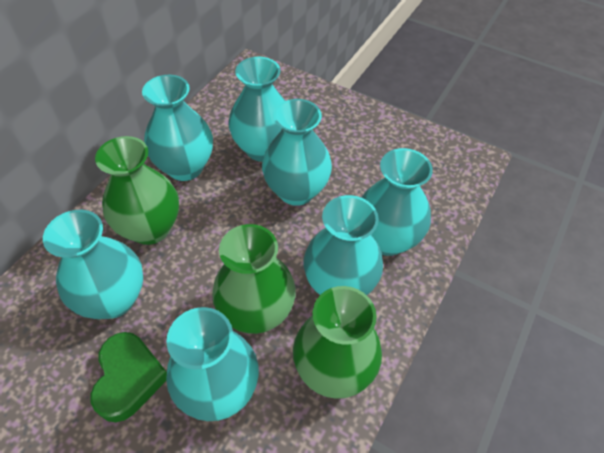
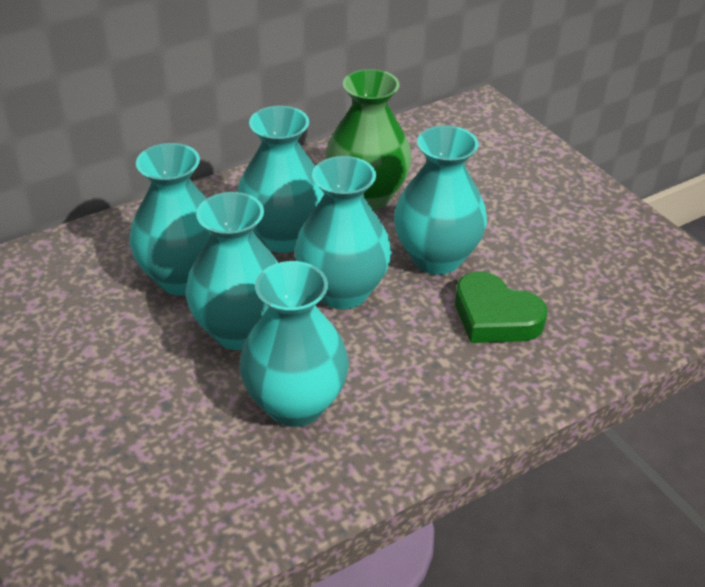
green vase: [95,136,179,245] [212,224,296,334] [293,286,382,399] = 3 -> [325,69,412,211] = 1
turquoise vase: [43,210,143,319] [142,75,213,181] [166,307,259,421] [228,57,285,162] [262,99,332,206] [303,195,383,295] [361,148,433,256] = 7 -> [129,143,211,295] [185,192,278,350] [237,106,324,253] [239,261,349,427] [294,156,392,310] [394,125,487,275] = 6

